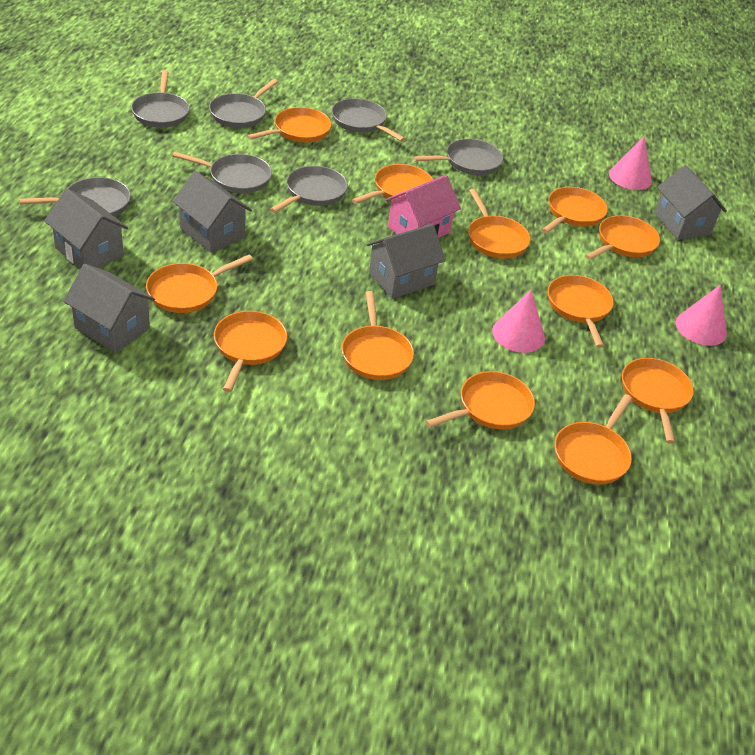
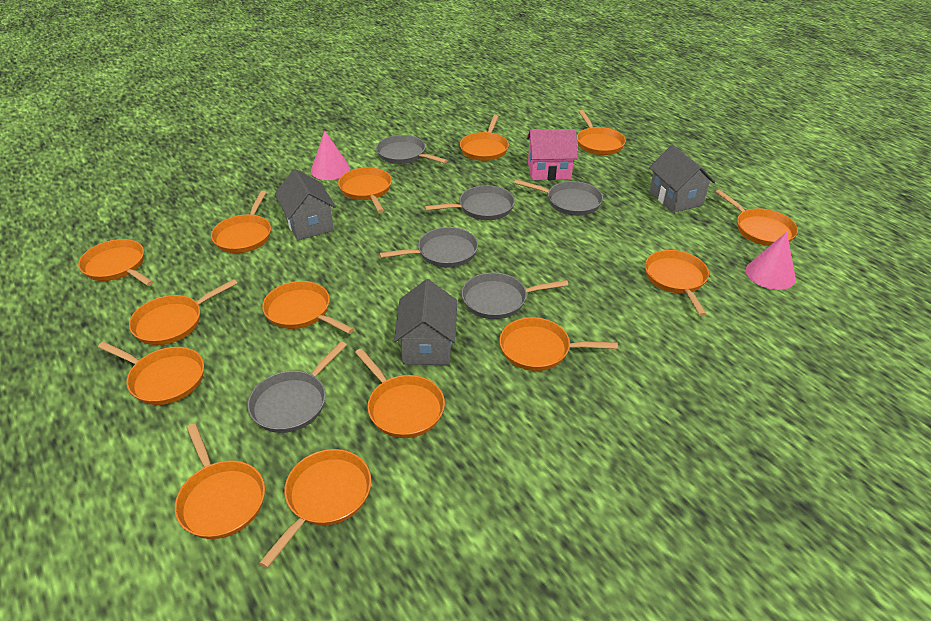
grey house: [44,188,128,269] [63,264,155,353] [173,171,252,253] [366,224,445,299] [654,165,727,240] = 5 -> [275,169,336,240] [394,279,457,365] [649,145,715,213] = 3
grey pan: [19,177,131,217] [131,70,190,127] [172,152,272,193] [209,79,278,128] [270,166,348,213] [331,98,405,141] [413,139,503,175] = 7 -> [248,341,347,433] [376,135,448,164] [379,227,478,268] [425,185,515,220] [461,272,568,319] [514,180,603,216] = 6
orange pan: [146,254,253,313] [214,311,287,392] [247,107,331,142] [342,291,414,380] [352,164,433,204] [425,371,535,429] [468,188,530,259] [542,187,608,233] [548,275,613,348] [555,394,632,485] [585,215,660,260] [622,358,694,444] = 12 -> [78,239,153,286] [98,342,204,405] [129,279,237,345] [175,423,265,539] [211,191,271,253] [259,449,371,568] [262,281,354,334] [338,167,392,213] [355,348,445,438] [460,115,509,161] [499,317,618,371] [577,110,626,155] [645,250,709,316] [715,190,798,246] = 14
pink cone: [492,290,545,353] [609,136,652,190] [676,285,727,346] = 3 -> [311,131,350,180] [746,232,796,290] = 2

